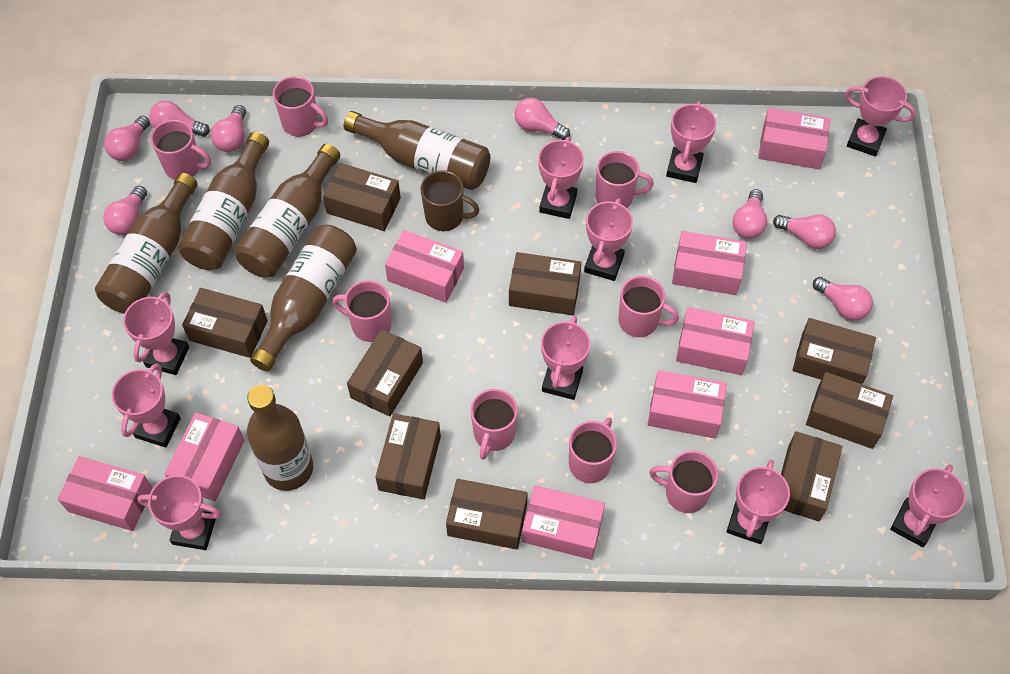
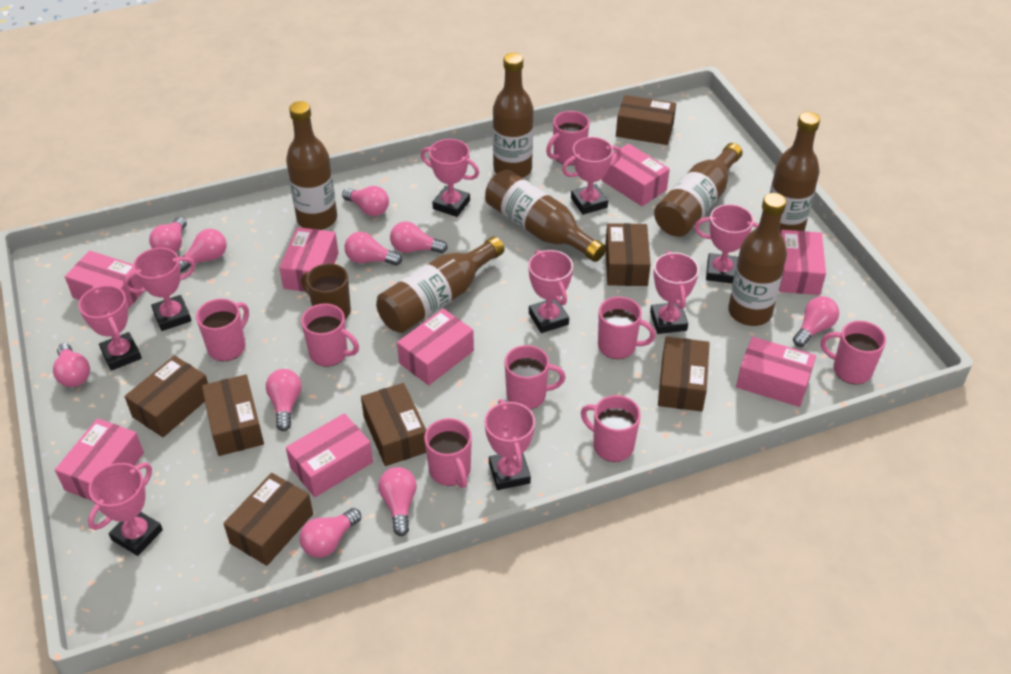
brown bottle: [95,173,198,314] [178,132,269,270] [234,144,340,278] [247,385,313,491] [250,225,357,371] [344,111,490,190] = 6 -> [286,101,337,230] [376,236,504,333] [485,170,606,262] [493,53,533,178] [654,143,743,237] [728,193,787,326] [770,112,820,234] = 7
brown box: [182,288,268,358] [323,163,401,231] [347,329,423,417] [375,413,441,499] [446,479,528,549] [509,252,582,315] [781,431,842,521] [792,318,876,384] [806,372,893,449] = 9 -> [125,355,208,437] [202,374,264,456] [223,473,313,566] [361,383,426,466] [605,223,651,286] [616,95,676,145] [658,337,710,412] = 7
pink light bulb: [103,186,147,235] [104,116,150,161] [149,101,210,137] [211,105,246,152] [514,98,570,140] [732,189,767,239] [773,214,836,249] [813,277,873,320] = 8 -> [53,343,90,387] [149,217,187,253] [179,229,227,273] [266,369,302,431] [300,508,361,558] [342,186,389,216] [344,232,402,266] [378,467,417,536] [390,221,448,253] [793,296,839,347] = 10
pink trophy: [112,363,181,447] [123,292,189,375] [137,475,221,550] [538,137,584,219] [541,316,591,400] [584,198,633,281] [666,101,717,183] [727,460,790,544] [845,76,916,157] [890,464,966,547] = 10 -> [78,285,142,371] [88,463,163,556] [123,248,195,331] [421,139,479,217] [484,399,535,490] [528,250,573,333] [562,137,622,215] [650,251,699,334] [694,204,759,284] = 9

